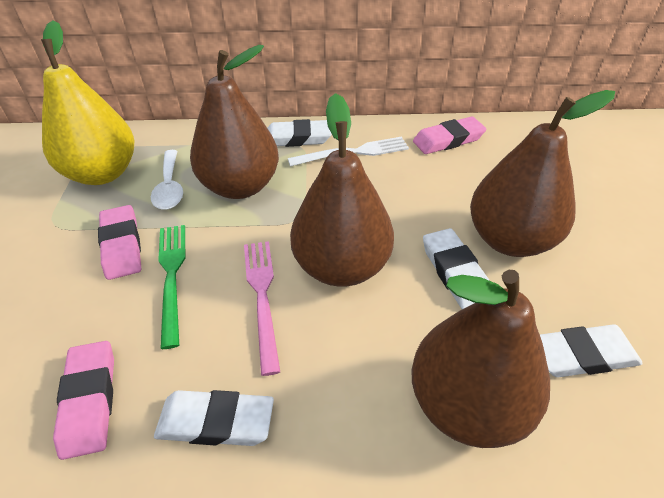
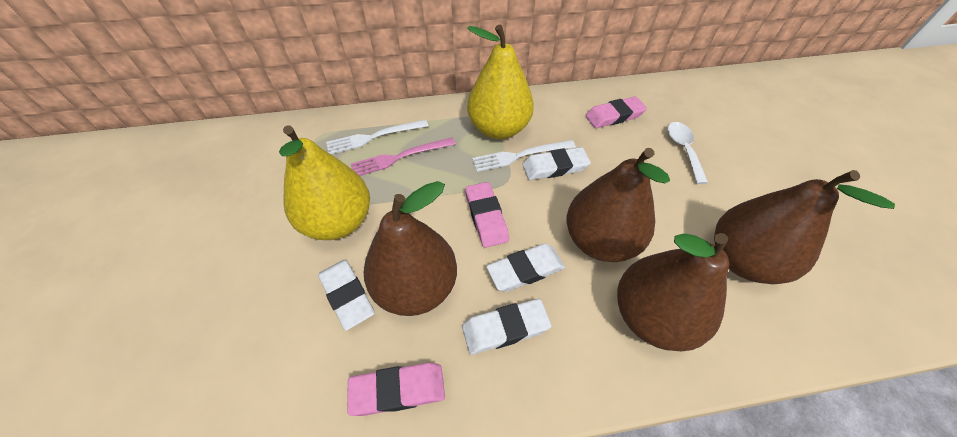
green fork: [158,225,186,349] = 1 -> none = 0
white fork: [288,137,409,166] = 1 -> [326,120,428,154] [472,140,576,172] = 2
yellow pear: [41,21,134,185] = 1 -> [279,125,370,240] [467,25,534,139] = 2

